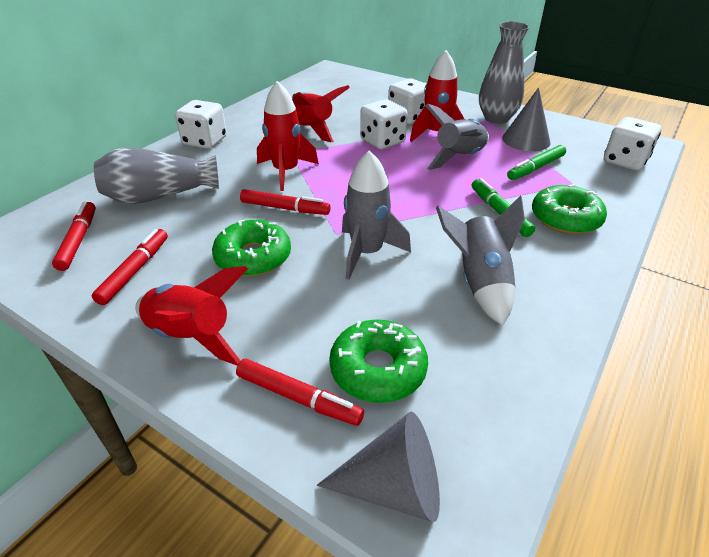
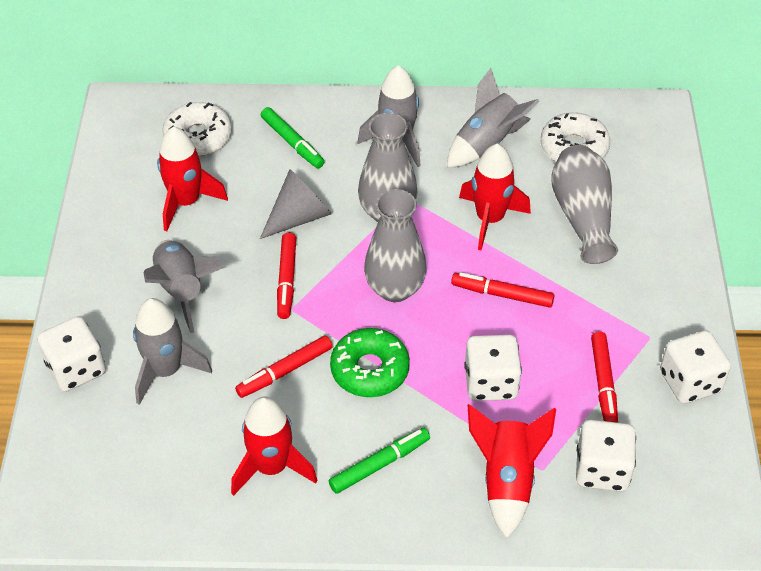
green donut: [212,220,291,277] [329,320,428,403] [532,184,607,234] = 3 -> [330,328,410,397] = 1
grey cone: [317,412,440,522] [502,88,550,151] = 2 -> [260,169,331,239] = 1
grey rocket: [342,150,411,280] [425,104,489,170] [436,195,525,326] = 3 -> [133,298,212,405] [144,240,225,333] [357,65,421,167] [447,68,540,167] = 4
grey vase: [94,147,219,204] [479,22,529,124] = 2 -> [358,113,418,222] [364,189,427,302] [551,145,618,264] = 3
white donut: none = 0 -> [162,102,232,156] [541,112,610,162] = 2

